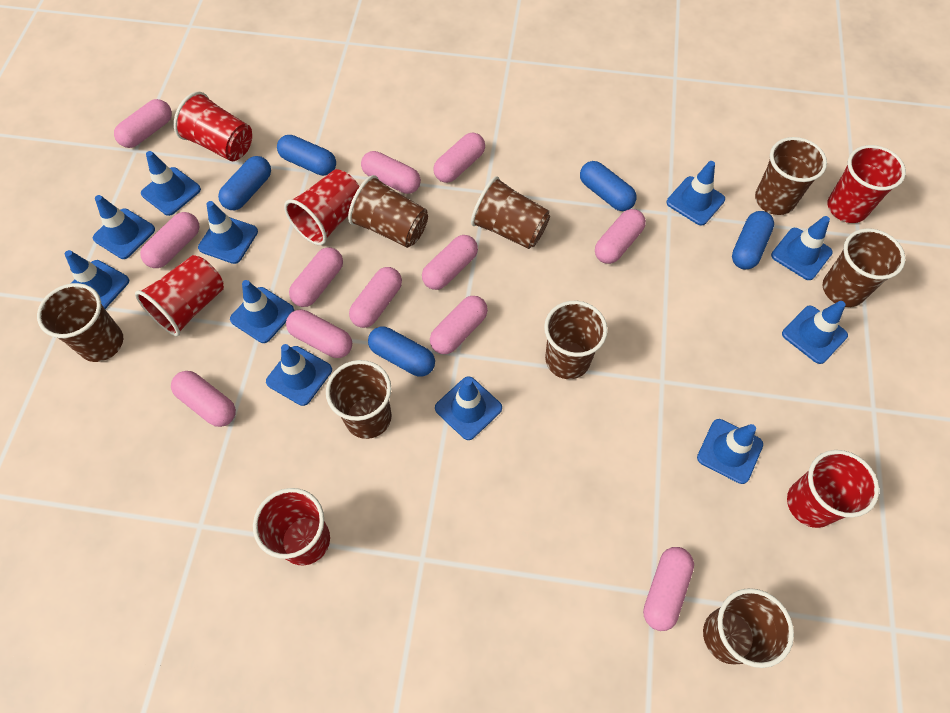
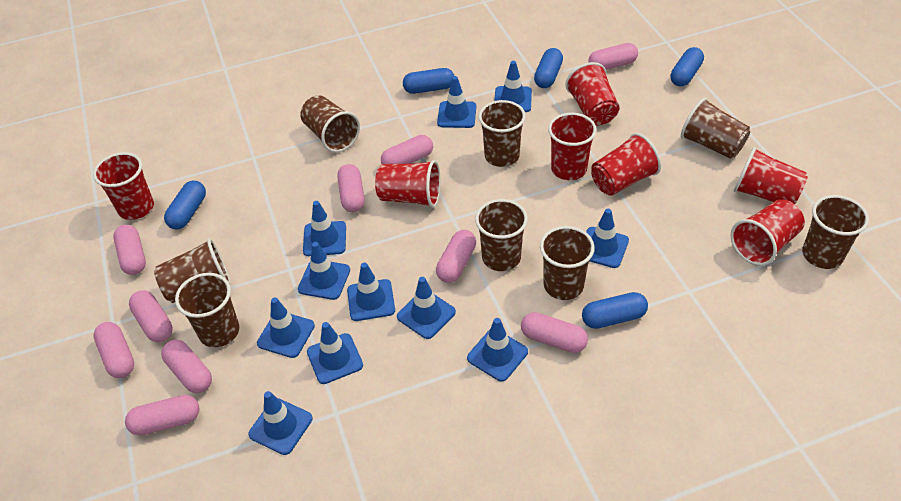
pink capsule: [114,99,172,148] [140,212,199,268] [171,371,236,427] [286,310,352,358] [289,247,343,307] [349,267,402,328] [361,151,421,194] [422,235,478,290] [430,296,488,354] [433,133,485,183] [595,209,646,264] [643,547,694,631] = 12 -> [93,322,134,378] [113,225,146,275] [125,395,199,435] [129,290,173,342] [161,340,212,393] [337,164,365,212] [381,135,433,164] [436,230,476,283] [521,312,588,353] [588,43,638,70] = 10
red cup: [135,255,224,336] [174,92,252,161] [253,488,330,565] [284,169,360,245] [787,450,879,528] [828,145,906,223] = 6 -> [93,152,154,220] [375,160,441,208] [548,113,597,180] [565,62,620,126] [591,133,661,196] [730,199,805,266] [734,147,808,204] = 7

